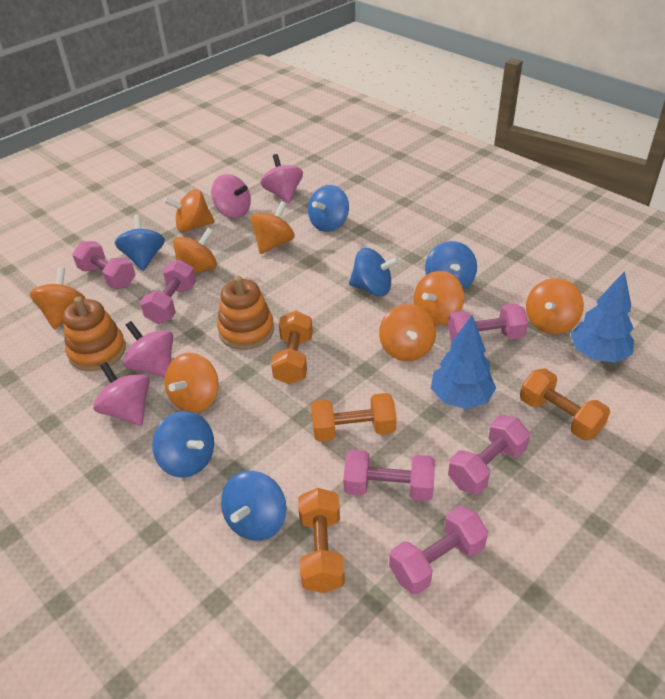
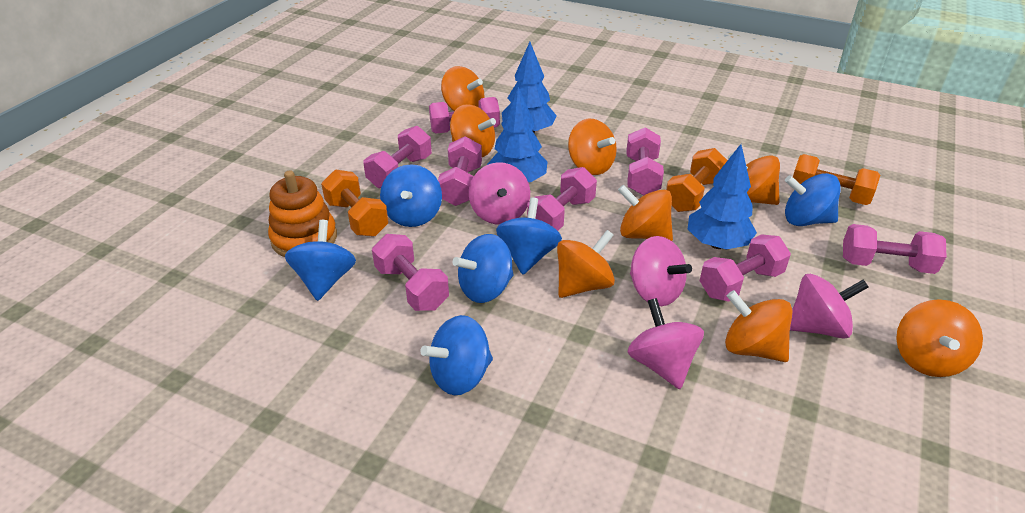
blue tree: [431,315,496,409] [571,271,634,363] = 2 -> [487,87,547,182] [502,42,557,133] [688,144,757,249] = 3
orange dumbbell: [271,311,313,385] [298,488,345,593] [311,393,397,442] [520,368,610,441] = 4 -> [321,169,389,237] [666,148,728,212] [793,154,880,205] = 3
orange stacking toy: [63,296,126,371] [217,276,274,350] = 2 -> [268,170,337,257] = 1
pink dumbbell: [72,241,135,289] [140,260,196,324] [343,450,435,501] [389,506,488,595] [448,303,528,342] [448,415,530,495] = 6 -> [363,126,432,188] [372,234,449,311] [429,97,500,134] [438,136,482,206] [527,167,597,231] [626,127,664,196] [700,234,791,302] [843,224,946,274] = 8

